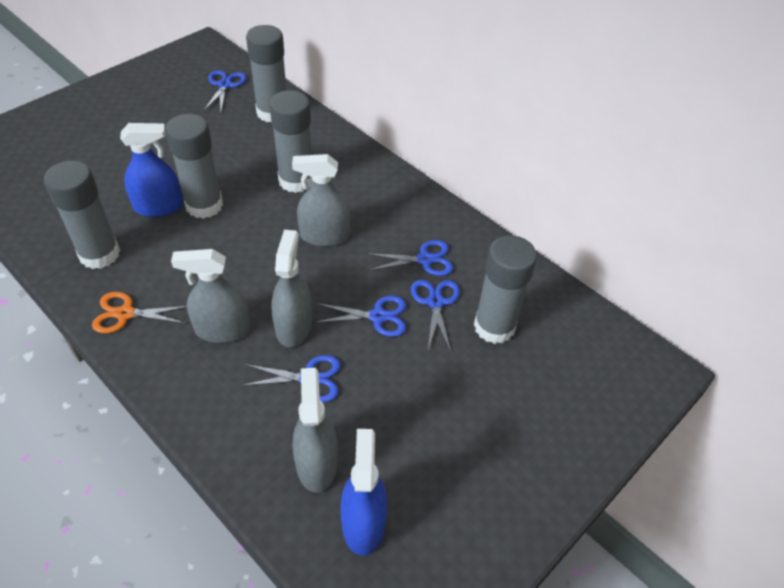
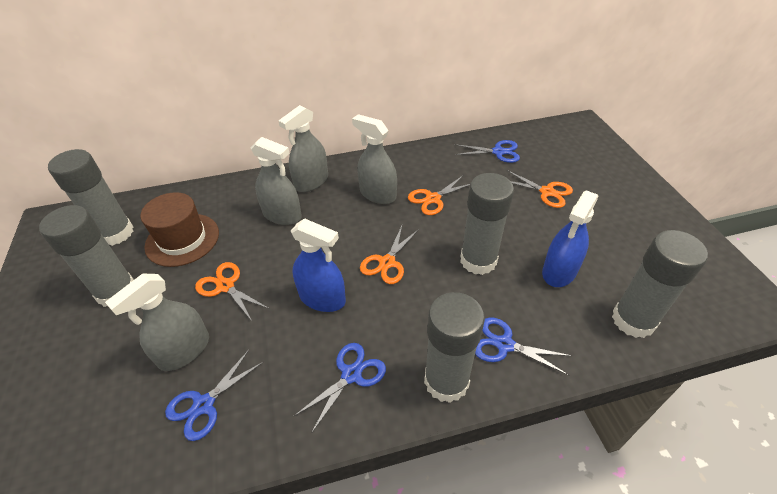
blue scissors: [203,70,247,112] [240,355,341,402] [315,296,406,337] [366,240,453,276] [411,280,460,352] = 5 -> [165,350,263,441] [294,343,386,432] [455,140,520,163] [475,317,572,375] = 4
brown hat: none = 0 -> [140,192,219,267] = 1
orange scissors: [92,292,187,333] = 1 -> [195,262,270,321] [360,226,419,284] [408,175,470,215] [506,170,573,208] = 4

